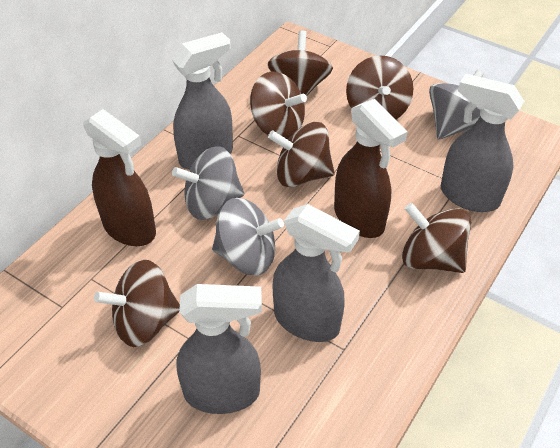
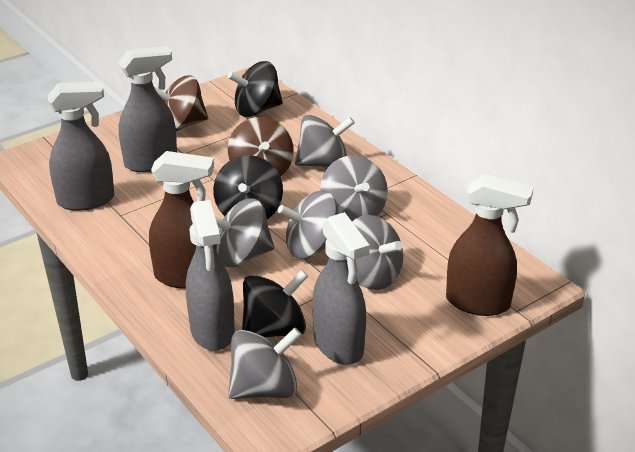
black spinning top: none = 0 -> [213,155,283,219] [228,61,283,117] [242,270,308,338] = 3
brown spinning top: [94,260,180,347] [250,72,307,139] [268,30,333,96] [268,122,335,187] [346,55,413,120] [402,203,471,273] = 6 -> [154,75,208,131] [228,117,294,177] = 2
grey spinning top: [172,146,244,220] [212,198,284,275] [429,70,484,139] = 3 -> [215,198,274,267] [228,327,302,399] [278,191,339,259] [295,115,355,167] [320,155,388,221] [352,215,403,290] = 6

